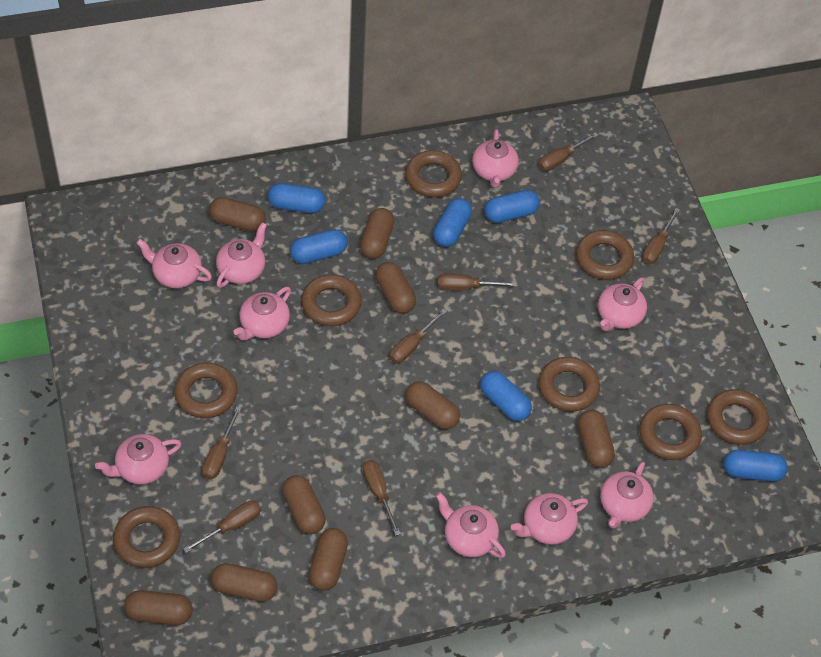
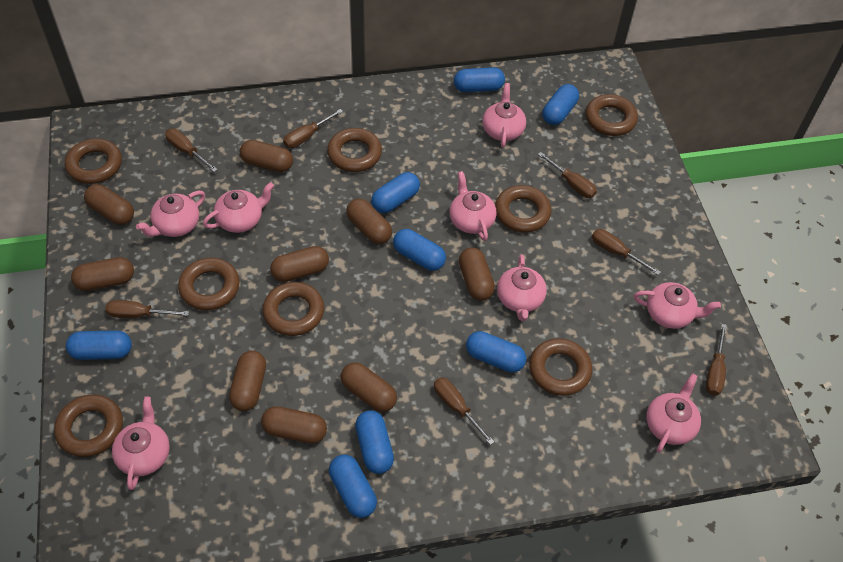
blue capsule: [268,183,325,213] [290,229,348,264] [433,198,472,247] [480,371,532,421] [484,190,540,223] [724,450,788,482] = 6 -> [66,330,132,360] [329,455,377,518] [355,410,394,474] [371,172,420,213] [393,229,446,271] [454,67,505,92] [466,331,526,372] [543,84,579,125] = 8
pink teapot: [95,434,182,485] [136,239,212,288] [216,222,267,288] [234,287,291,340] [436,492,506,558] [472,129,519,188] [511,493,588,545] [598,277,647,331] [600,462,654,529] = 9 -> [112,397,170,490] [136,191,205,237] [203,182,274,233] [450,171,496,241] [482,83,526,148] [497,255,547,321] [634,282,721,329] [646,373,701,453] = 8

